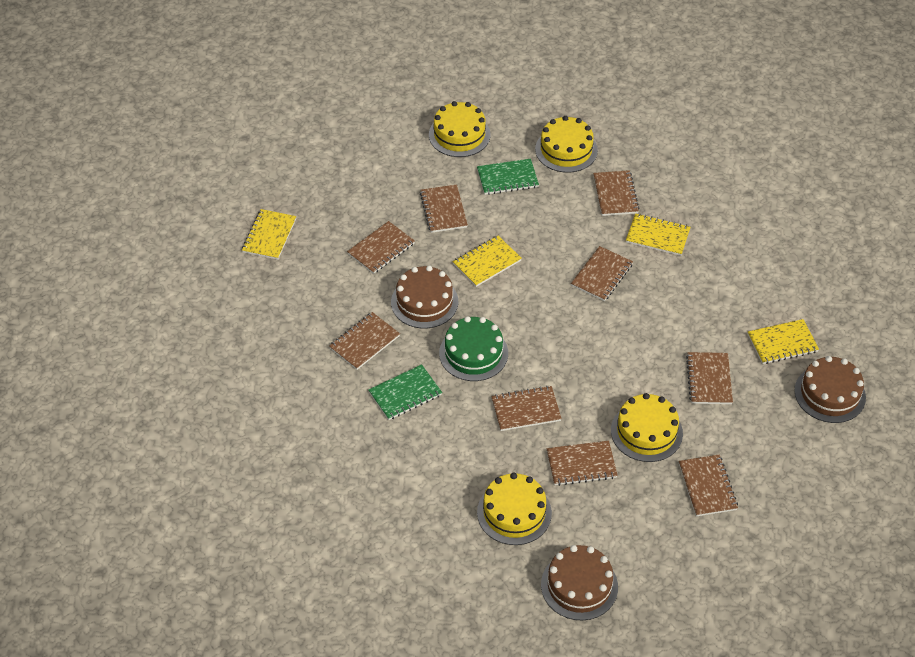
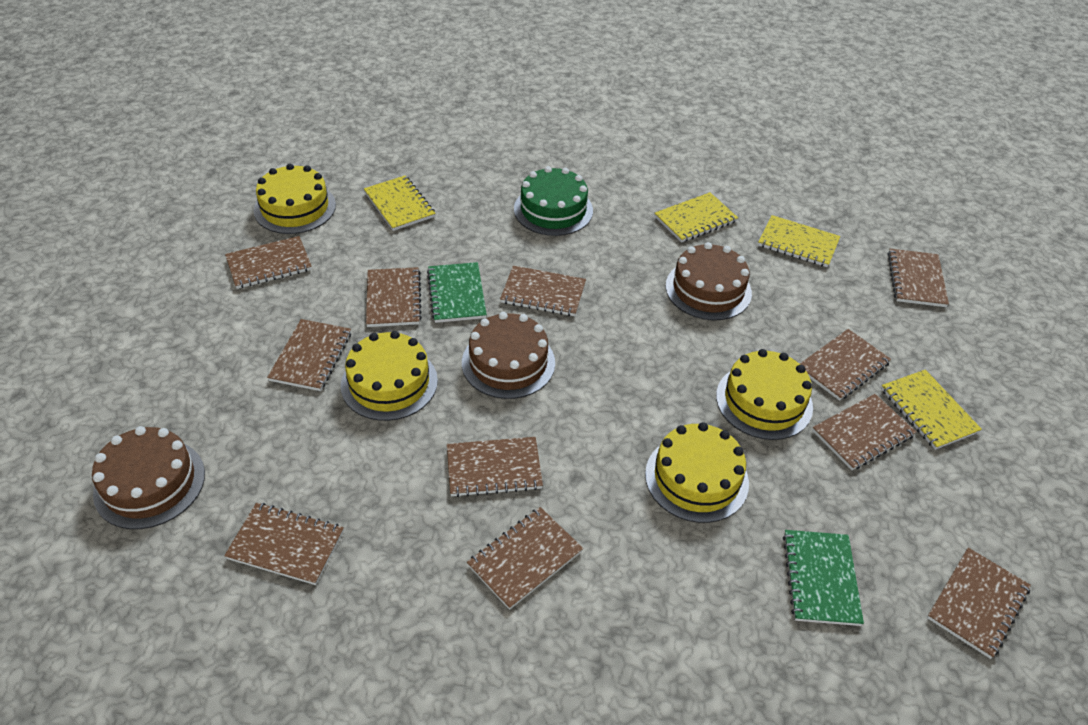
brown notebook: [329,312,400,370] [347,221,415,274] [420,185,468,233] [491,386,562,431] [547,441,618,486] [571,246,633,301] [593,170,640,216] [679,454,738,517] [686,352,733,404] = 9 -> [224,503,344,585] [225,236,312,289] [267,319,351,391] [366,267,422,327] [447,437,543,497] [467,507,583,610] [500,266,586,316] [800,329,891,401] [812,394,916,470] [888,249,949,307] [927,548,1031,659] = 11

